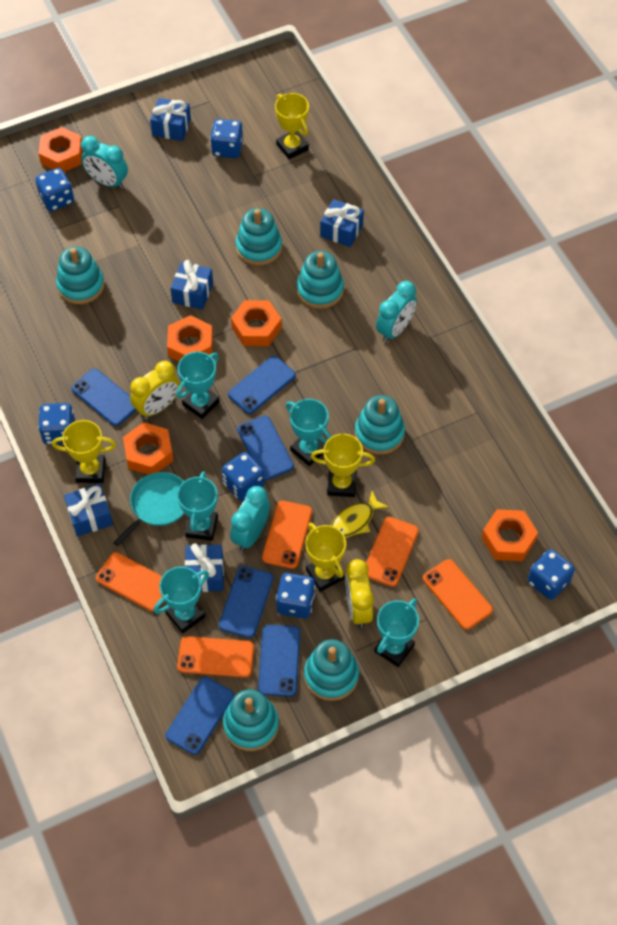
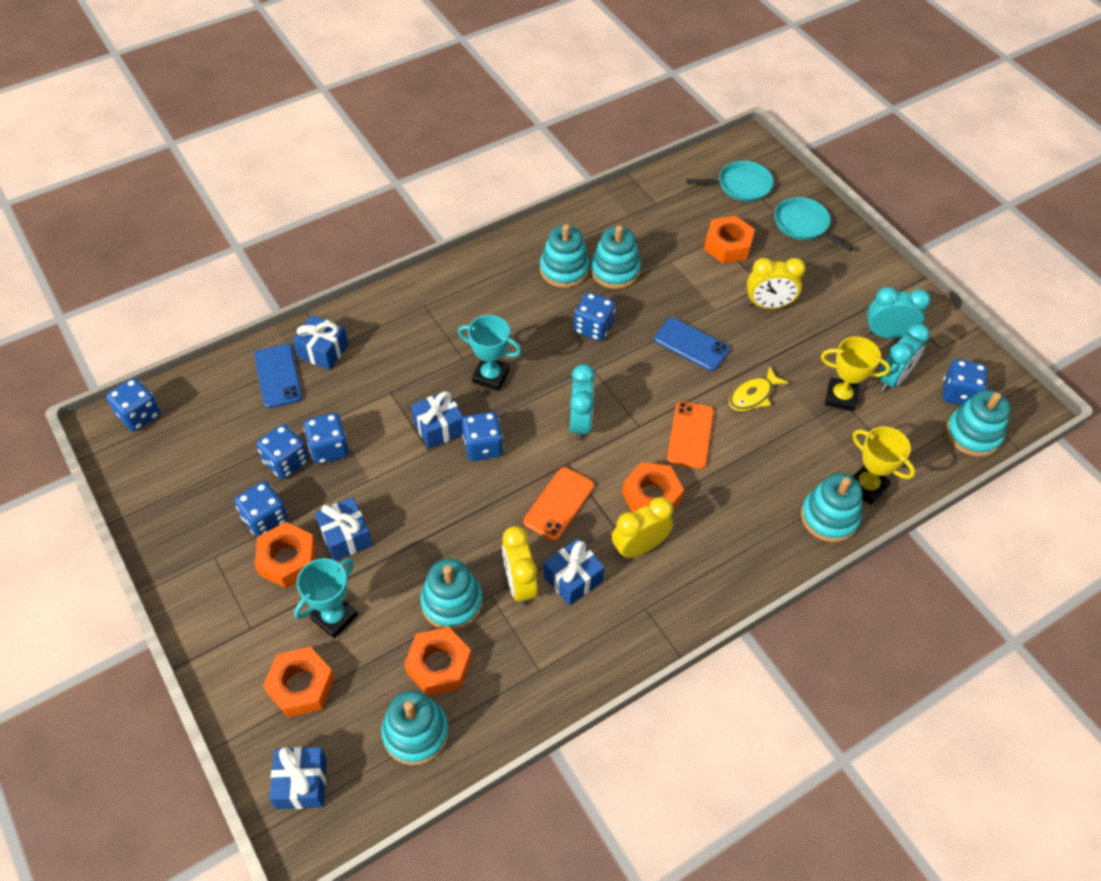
blue dice: [35,168,74,211] [38,403,75,445] [210,119,243,158] [222,452,265,501] [276,573,315,619] [528,549,575,600] = 6 -> [106,378,161,432] [234,481,288,537] [256,424,309,479] [304,413,349,464] [462,412,503,461] [574,292,616,341] [943,359,988,405] = 7
blue phone: [71,368,136,426] [165,677,234,755] [219,566,273,638] [228,356,296,414] [237,415,294,480] [258,625,300,697] = 6 -> [254,344,302,408] [654,318,730,371] = 2
orange phone: [96,552,162,612] [177,636,254,678] [262,501,312,569] [366,517,419,587] [423,559,493,630] = 5 -> [523,467,594,541] [667,401,714,469] = 2
turquoise pan: [113,472,184,546] = 1 -> [687,161,774,202] [774,197,853,252] = 2
turquoise trophy: [154,566,209,634] [176,352,220,419] [177,472,218,541] [286,399,331,466] [374,599,419,667] = 5 -> [294,558,358,639] [458,315,521,391] = 2
yellow clock: [130,361,180,418] [345,559,374,628] = 2 -> [502,526,538,606] [612,497,673,559] [747,258,806,309] = 3
yellow trophy: [52,420,116,483] [275,93,309,159] [305,523,346,592] [311,434,375,497] = 4 -> [821,337,890,412] [853,427,915,505] = 2

